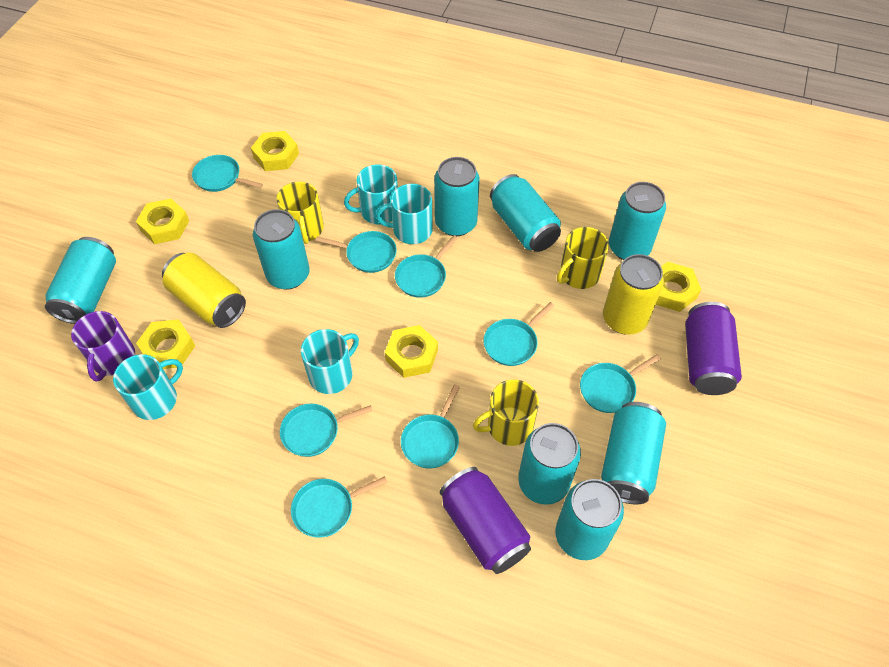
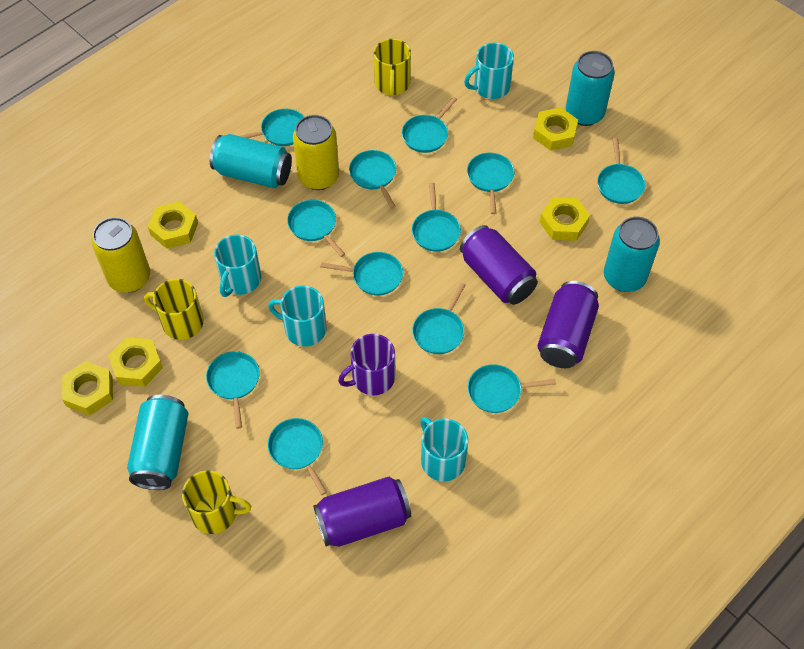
purple can: [440,467,531,574] [685,302,742,395] = 2 -> [313,477,411,547] [460,225,538,305] [538,281,599,368] = 3
turquoise can: [45,237,116,324] [253,209,310,289] [434,157,480,236] [490,174,561,252] [518,423,581,505] [556,479,624,560] [601,402,666,504] [609,182,666,260] = 8 -> [127,395,188,490] [210,134,292,188] [566,51,615,126] [604,217,660,292] = 4
turquoise pan: [192,155,263,192] [280,404,373,457] [291,476,387,538] [315,231,397,273] [395,235,458,298] [401,384,460,469] [484,302,554,366] [580,354,661,413] = 8 -> [206,351,260,429] [241,109,304,146] [268,418,327,495] [287,200,345,257] [320,252,403,296] [349,150,396,209] [402,97,457,153] [412,182,461,252] [412,283,465,354] [467,152,514,214] [468,364,556,413] [597,138,645,204] = 12

